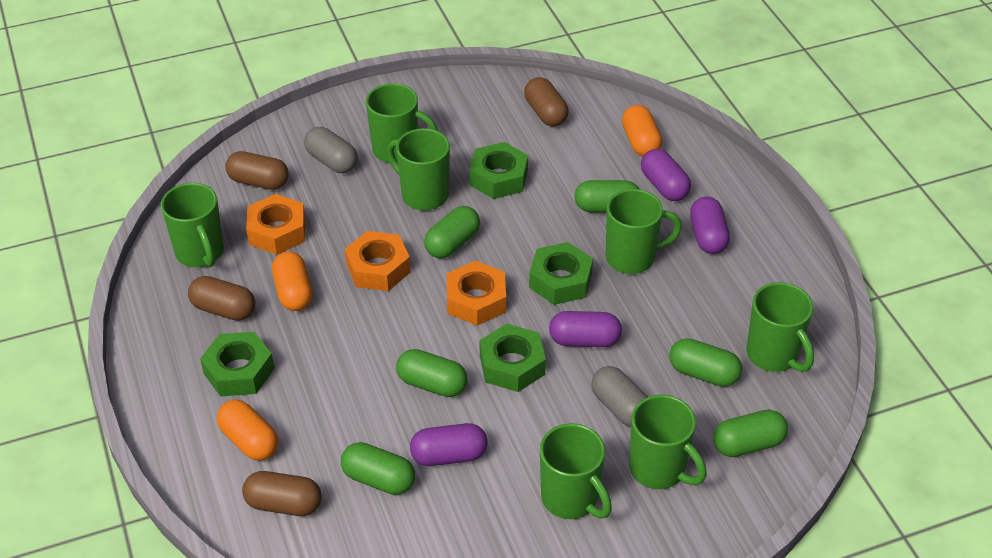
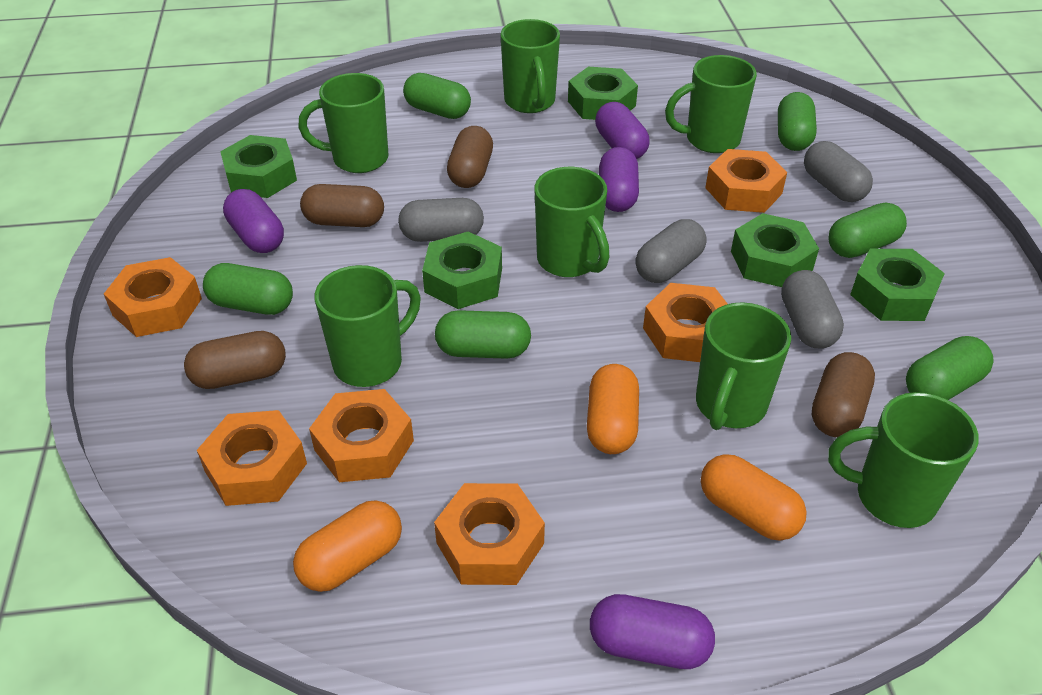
green nut: [200,332,274,397] [470,142,528,199] [480,323,546,392] [529,242,593,305] = 4 -> [220,135,297,198] [422,232,502,309] [568,67,638,120] [731,213,819,287] [850,249,945,321] = 5
grey capsule: [304,127,358,173] [591,366,648,427] = 2 -> [398,198,484,242] [635,219,707,283] [781,270,844,348] [804,141,873,202] = 4
orange nut: [246,194,305,255] [345,231,411,291] [447,261,506,326] = 3 -> [104,257,202,337] [197,410,307,506] [309,389,414,482] [434,483,545,585] [643,283,727,362] [705,149,787,213] = 6

